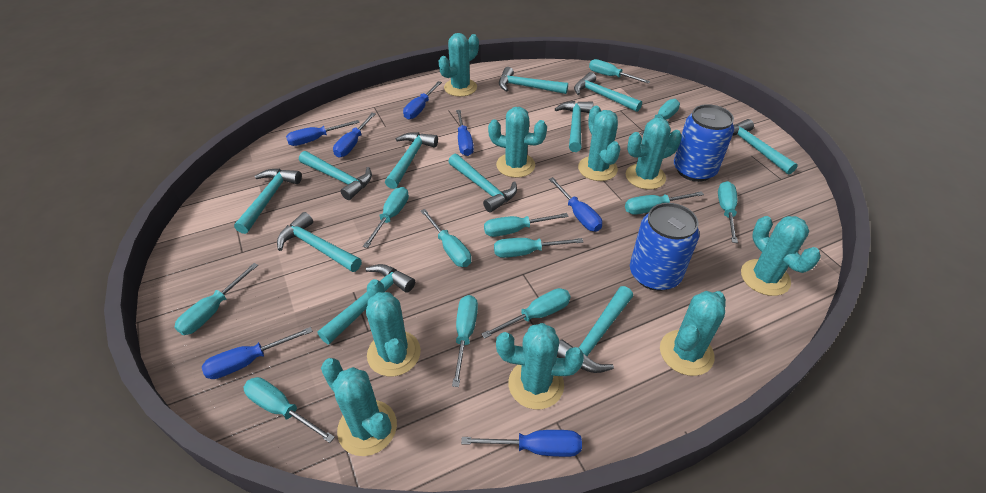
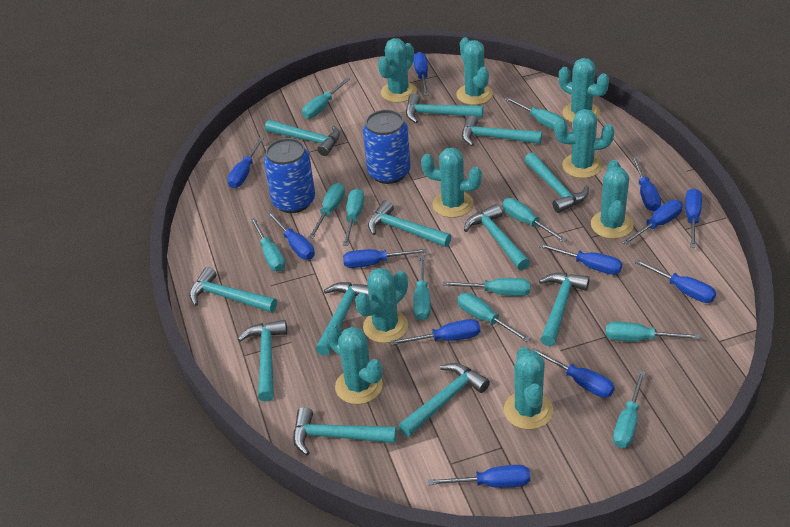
blue screwdriver: [202,327,313,379] [286,120,360,146] [333,113,376,157] [403,81,442,119] [456,110,474,156] [461,430,582,457] [549,177,602,232] = 7 -> [227,138,264,188] [267,212,315,260] [343,249,427,268] [390,319,480,345] [414,52,429,96] [428,465,530,488] [531,348,615,398] [539,243,622,275] [622,200,683,245] [632,157,661,212] [635,259,716,303] [685,188,702,248] = 12
turquoise hammer: [234,169,302,234] [277,212,362,272] [299,151,372,200] [317,264,415,344] [385,132,438,189] [448,154,517,212] [499,67,568,94] [555,101,593,152] [557,286,633,373] [574,72,642,112] [732,119,798,175] = 11 -> [189,267,277,313] [238,320,287,402] [265,120,340,156] [293,407,397,455] [316,282,369,356] [368,200,452,247] [398,363,490,437] [406,94,483,123] [462,115,542,146] [464,204,530,270] [524,153,589,213] [539,273,590,346] = 12
turquoise screwdriver: [174,263,258,335] [244,377,335,443] [363,187,409,248] [421,209,471,267] [452,295,478,387] [481,288,571,339] [484,213,569,237] [494,238,583,258] [589,59,650,83] [625,191,704,215] [640,99,680,135] [718,181,738,243] = 12 -> [250,218,285,272] [302,78,350,119] [309,183,345,238] [343,188,364,246] [413,255,430,320] [443,278,530,296] [458,293,530,342] [502,198,567,243] [505,97,565,130] [606,322,700,341] [613,371,646,448] = 11

